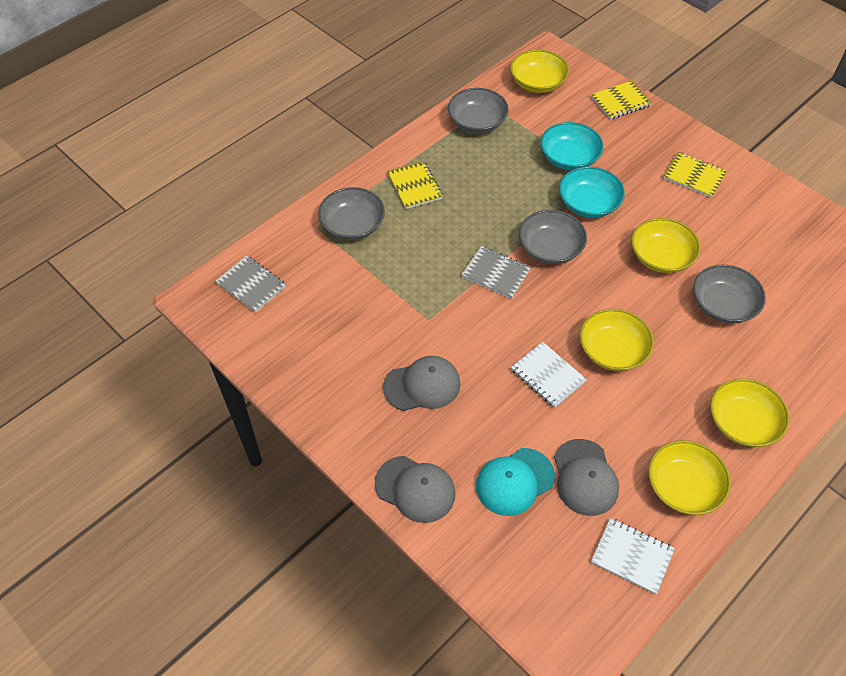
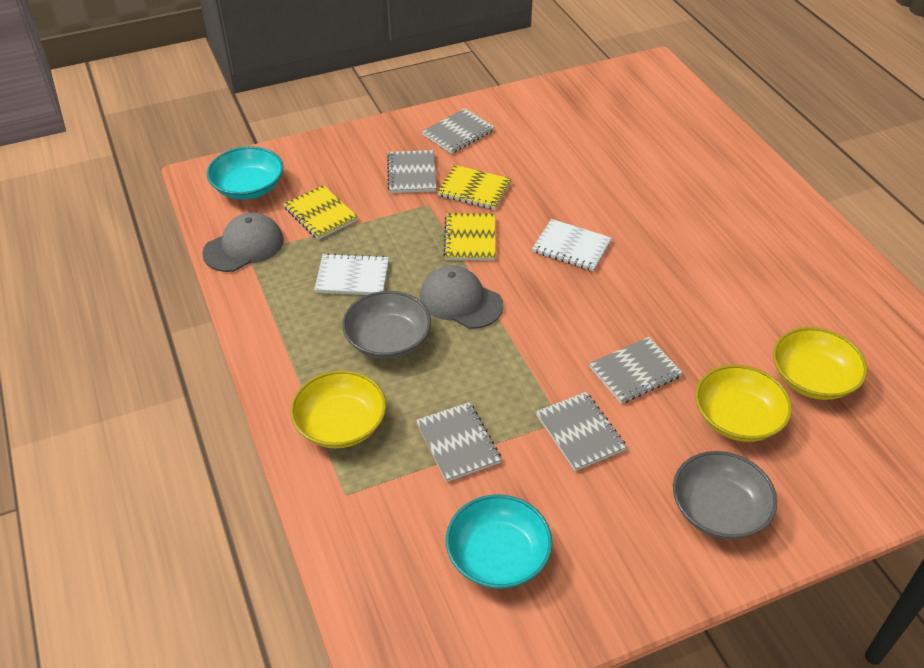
grey bowl: [318,187,385,240] [448,88,509,134] [519,210,587,264] [693,265,766,324] = 4 -> [342,291,431,359] [673,451,777,539] = 2
grey cap: [375,456,456,523] [383,356,461,411] [554,439,619,516] = 3 -> [202,213,284,272] [420,265,504,329] = 2
grey notebook: [216,255,286,313] [461,246,531,299] = 2 -> [387,150,436,193] [416,402,502,482] [422,108,494,154] [536,392,627,471] [589,337,683,404] = 5
turquoise cap: [476,448,555,516] = 1 -> none = 0
yellow bowl: [510,50,569,93] [580,309,654,371] [631,218,701,273] [648,440,731,515] [710,378,790,447] = 5 -> [290,370,386,448] [695,365,792,442] [773,327,868,400] = 3

